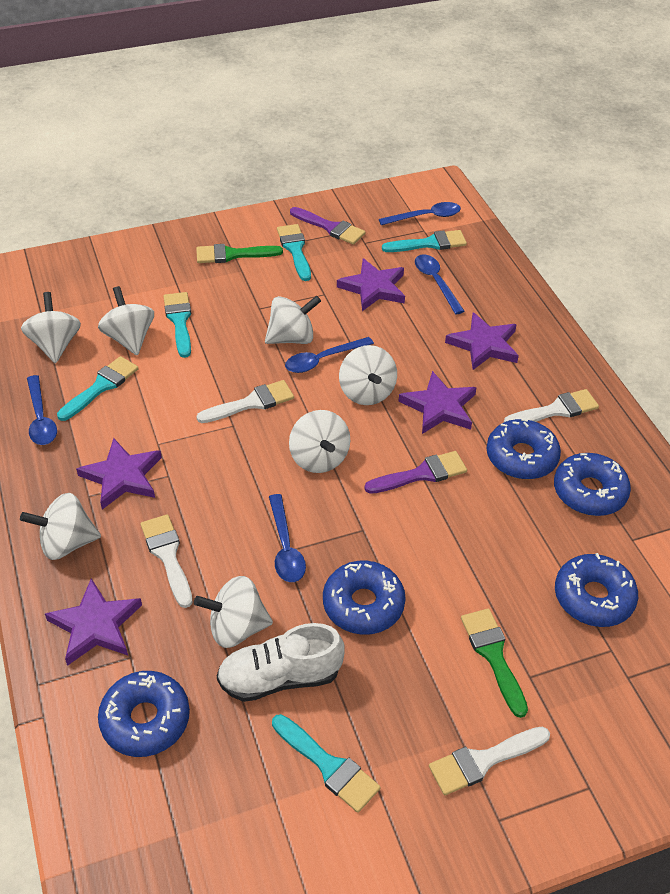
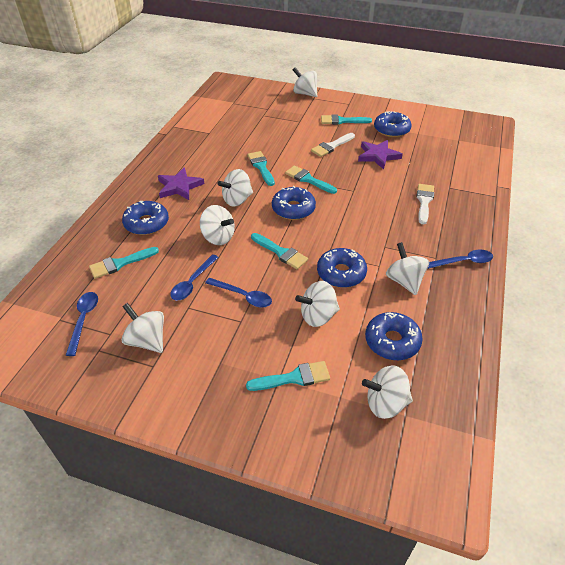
blue spoon: [27,375,57,445] [269,494,306,582] [285,337,374,373] [379,202,461,225] [415,254,465,314] = 5 -> [66,292,98,356] [170,254,219,301] [205,278,272,308] [427,249,493,269] = 4
green brush: [196,244,283,263] [461,609,528,718] = 2 -> none = 0
purple brush: [290,207,365,245] [364,451,467,494] = 2 -> none = 0
purple star: [45,578,142,666] [76,438,162,509] [337,258,405,311] [398,371,477,434] [445,312,519,370] = 5 -> [158,167,204,200] [358,140,403,169] = 2
turquoise brush: [57,356,139,421] [164,292,191,358] [272,714,381,813] [277,224,311,281] [382,230,467,252] = 5 -> [89,247,159,279] [246,361,330,391] [247,151,275,186] [251,233,308,269] [285,165,337,194] [321,115,372,125] = 6
white brush: [141,514,192,608] [196,380,294,423] [429,726,550,795] [504,389,599,422] = 4 -> [311,133,355,157] [416,184,434,224] = 2
white shoe: [217,623,344,702] = 1 -> none = 0

